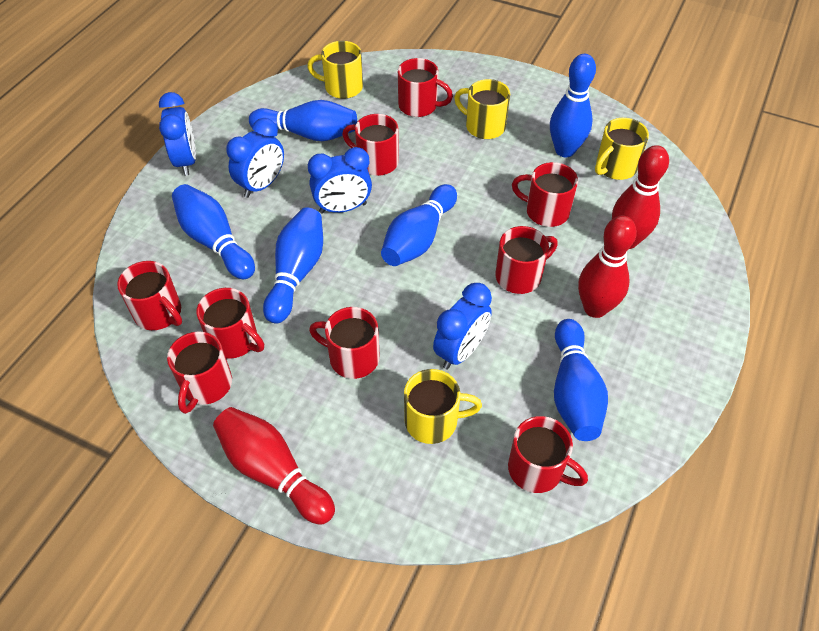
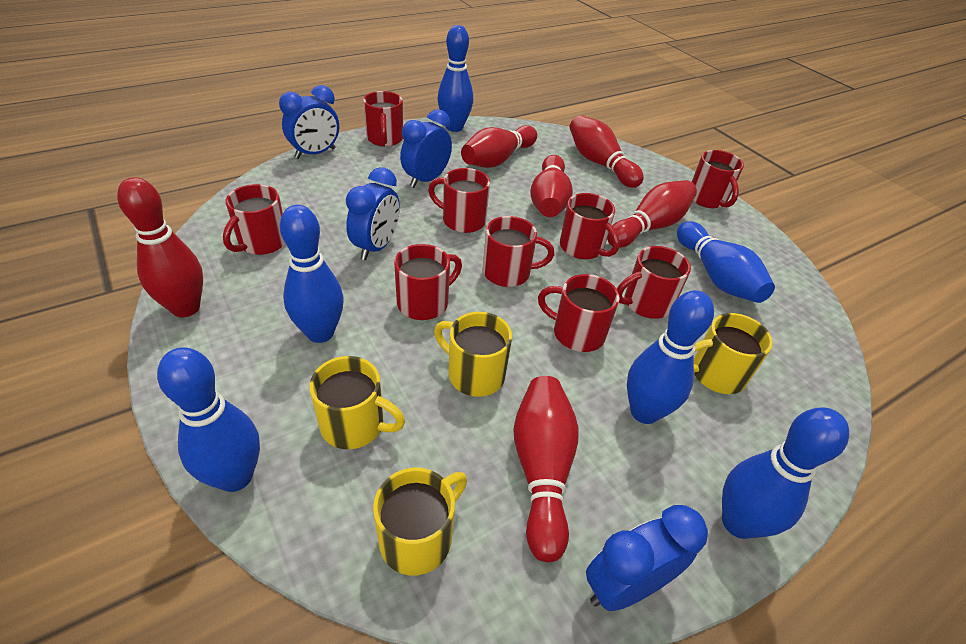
red bowling pin: [213,407,335,525] [578,216,637,318] [612,145,669,249] = 3 -> [117,177,203,317] [461,125,537,168] [513,376,579,563] [530,155,573,217] [570,115,644,188] [607,180,697,248] = 6

